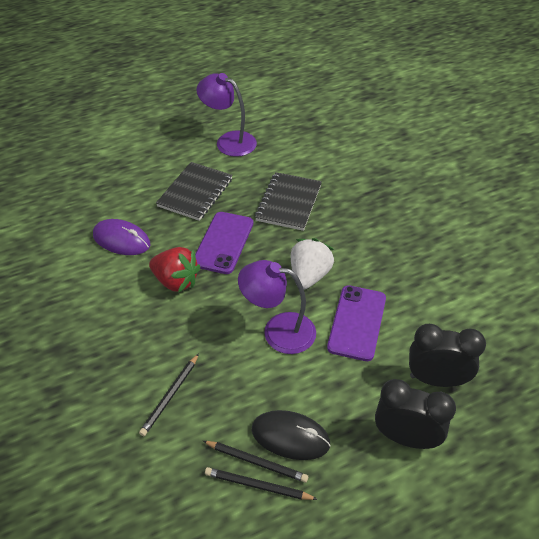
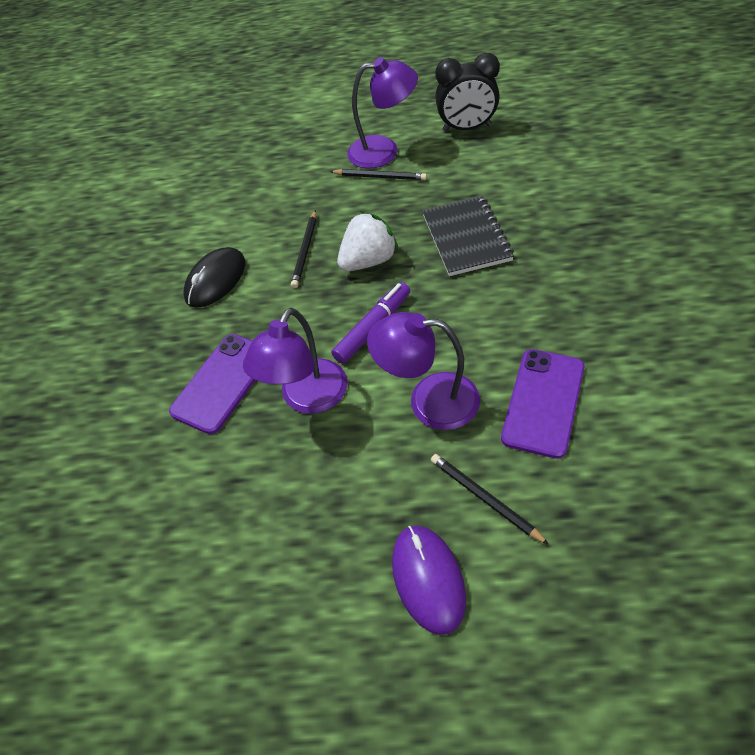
black clock: [375,379,456,449] [409,324,486,387] = 2 -> [435,53,500,132] = 1
black notebook: [156,162,233,221] [255,172,322,231] = 2 -> [422,195,514,276] = 1
purple lamp: [196,73,257,157] [238,260,316,354] = 2 -> [243,308,347,414] [347,57,418,169] [367,312,480,430] = 3
purple marker: none = 0 -> [331,282,410,364] = 1
red strawberry: [149,247,200,293] = 1 -> none = 0

